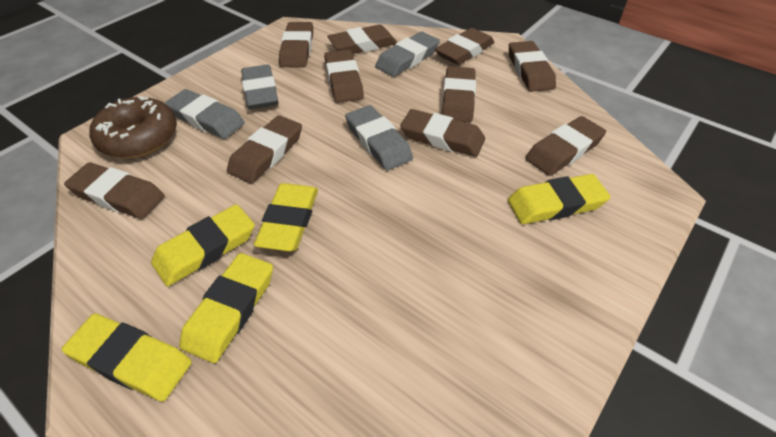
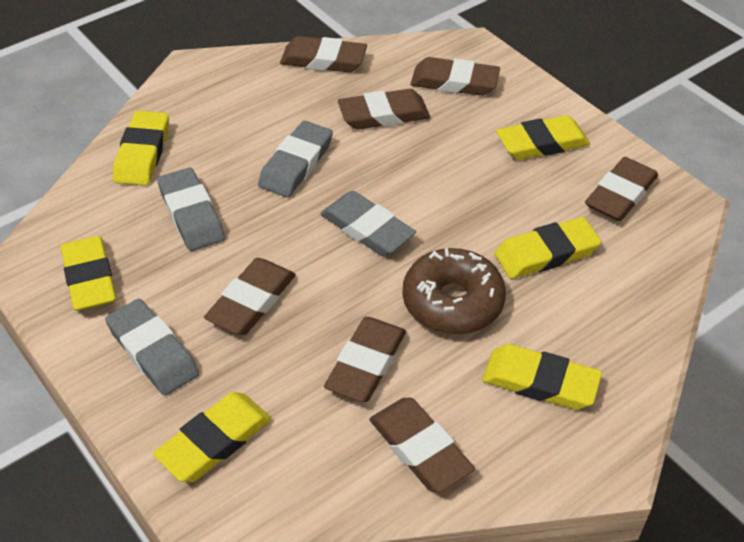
brown eraser: [64,162,165,219] [227,115,302,183] [279,22,313,67] [324,50,364,103] [327,24,397,54] [400,109,485,157] [435,28,494,65] [442,66,476,123] [509,41,556,92] [526,116,606,176] = 10 -> [204,258,296,335] [280,36,367,73] [324,317,406,402] [338,89,430,130] [369,398,475,493] [411,57,500,96] [585,157,658,221] = 7
yellow eraser: [62,313,192,401] [151,204,255,287] [179,253,273,363] [254,183,318,252] [508,174,610,224] = 5 -> [61,236,116,311] [113,111,169,186] [153,392,271,482] [482,344,602,410] [494,217,601,279] [496,115,590,160] = 6

